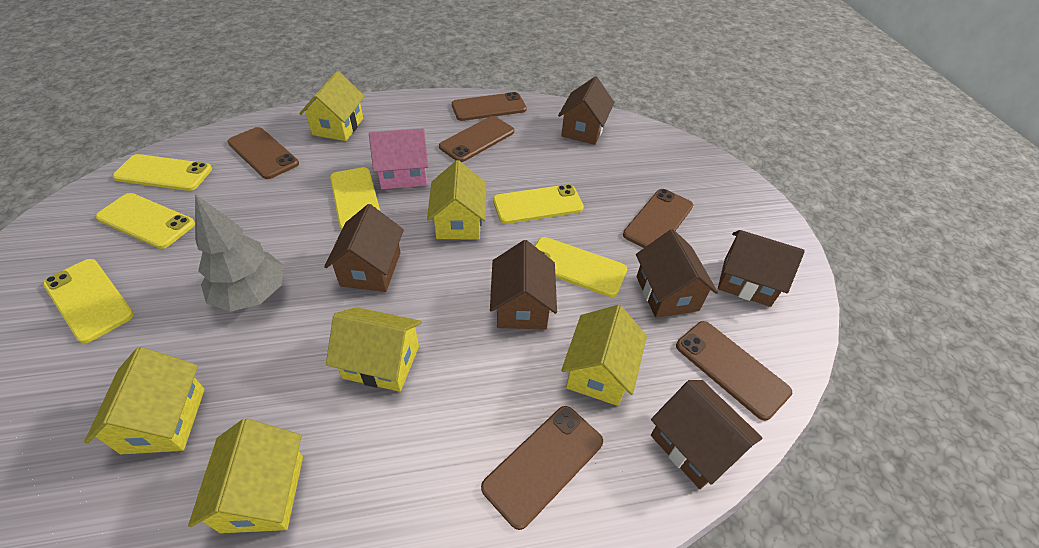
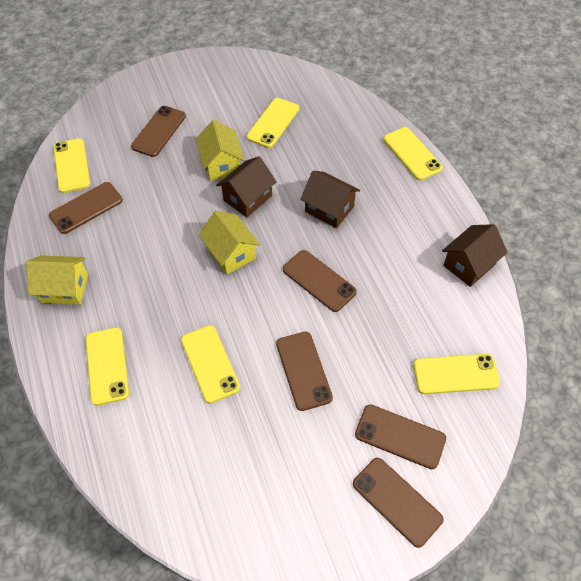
brown house: [324,204,404,292] [490,240,557,330] [558,77,614,145] [636,229,718,318] [651,380,763,489] [718,230,805,307] = 6 -> [216,156,276,217] [300,171,360,228] [442,224,508,287] = 3
grey tree: [195,194,284,312] = 1 -> none = 0
pink house: [369,128,428,189] = 1 -> none = 0
yellow house: [84,347,205,454] [188,419,303,533] [299,71,365,141] [326,307,422,392] [427,160,486,240] [561,305,647,406] = 6 -> [26,256,88,305] [196,120,244,181] [199,211,260,275] = 3

